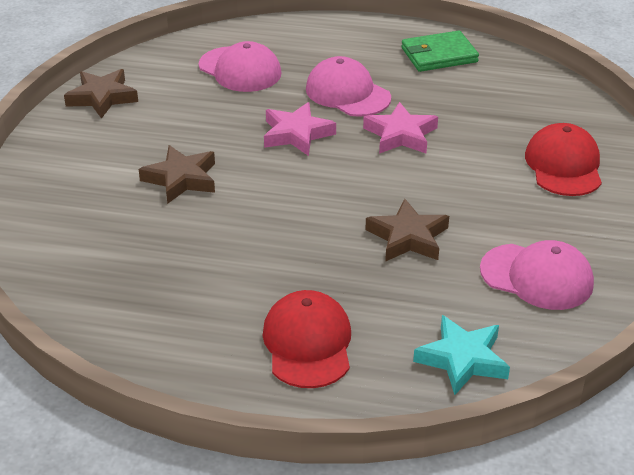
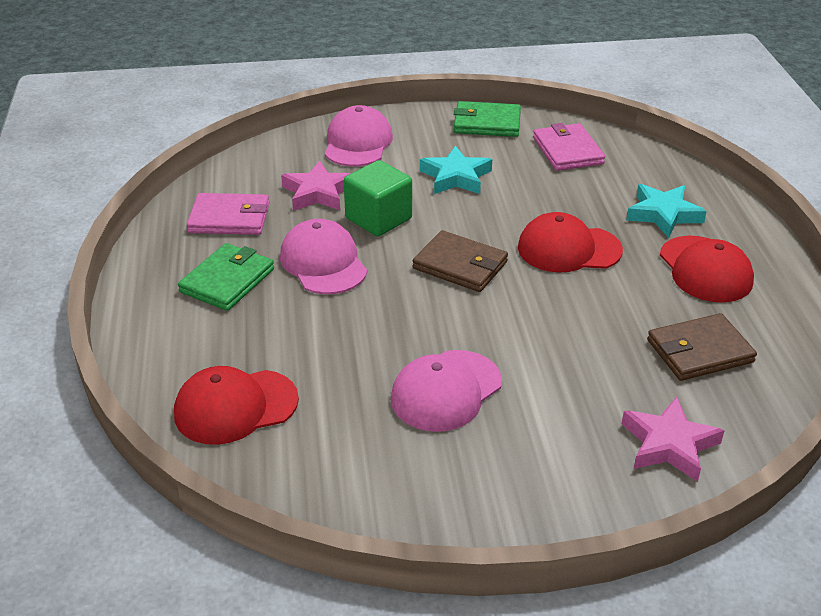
brown star: [64,69,138,119] [139,145,215,204] [365,199,449,262] = 3 -> none = 0
brown wallet: none = 0 -> [413,230,508,292] [647,313,757,381] = 2
green cube: none = 0 -> [344,160,412,236] = 1
green wallet: [401,30,479,72] = 1 -> [178,243,274,311] [454,101,521,137] = 2
pink wallet: none = 0 -> [187,193,269,235] [533,123,605,171] = 2
red cap: [263,290,351,388] [525,123,602,196] = 2 -> [174,366,299,445] [518,212,623,273] [660,236,754,303] = 3
turquoise star: [413,315,510,395] = 1 -> [420,146,492,194] [626,184,707,238] = 2

